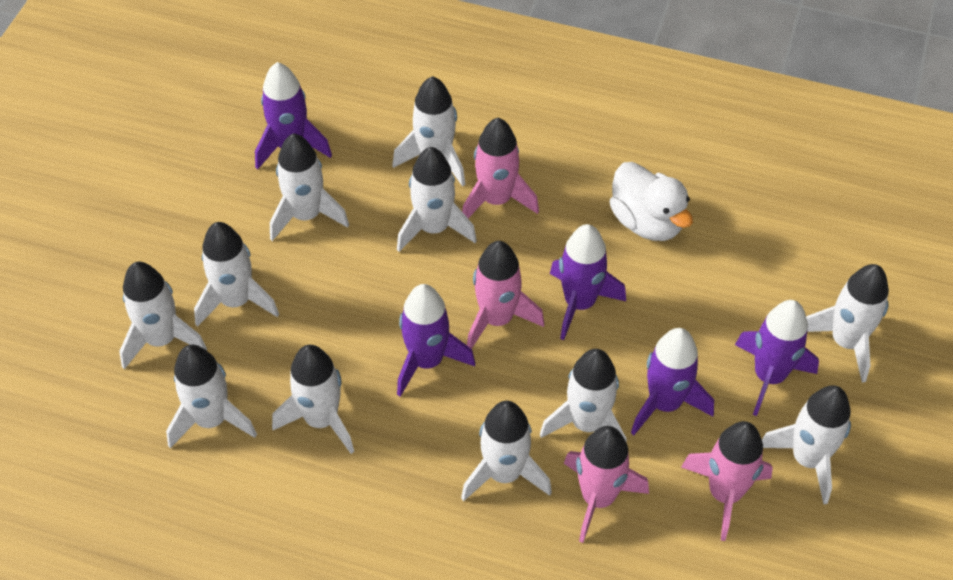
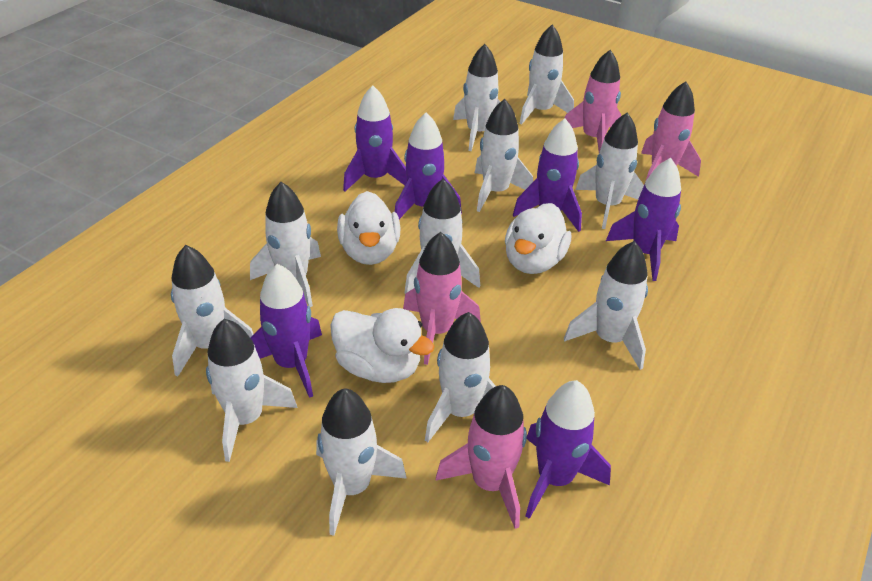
purple rocket: [255,62,332,170] [397,284,475,397] [550,224,626,340] [631,328,714,435] [735,300,819,416] = 5 -> [251,264,322,398] [343,85,407,192] [395,113,462,219] [513,119,582,232] [526,380,611,519] [606,158,681,281] = 6
white duck: [610,162,693,241] = 1 -> [330,308,435,383] [337,191,400,265] [505,203,571,274] = 3

